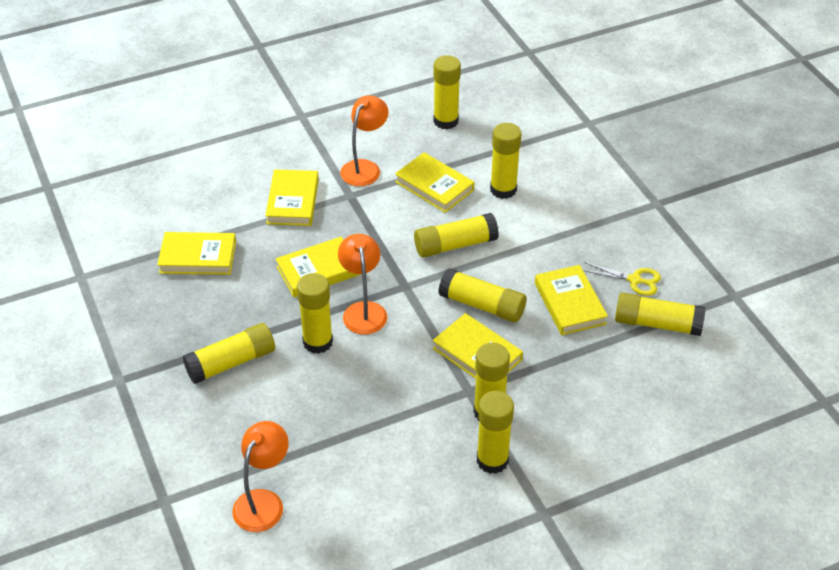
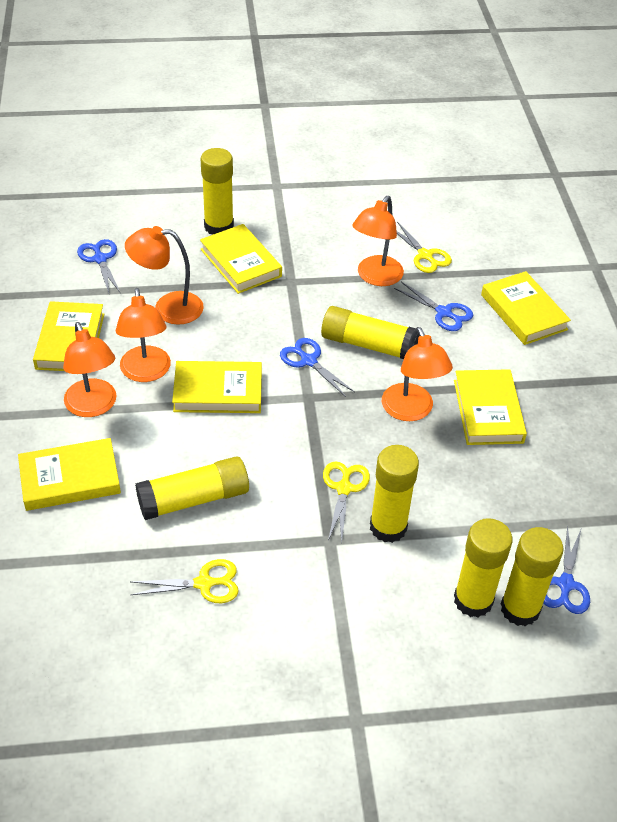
blue scissors: none = 0 -> [77,239,120,293] [280,338,355,397] [394,282,473,331] [543,525,590,614] = 4
orange lamp: [232,421,289,532] [338,234,387,335] [340,95,389,186] = 3 -> [63,322,116,417] [115,288,171,382] [125,226,204,325] [352,196,404,286] [382,327,453,421] = 5
yellow glue stick: [183,323,275,384] [297,273,333,354] [414,213,499,258] [433,55,461,129] [438,268,527,323] [474,343,510,421] [477,391,514,474] [490,123,522,199] [615,292,705,336] = 9 -> [135,456,249,520] [201,148,234,235] [321,306,420,359] [370,445,419,543] [454,518,512,618] [501,527,563,626] = 6
yellow scissors: [583,262,661,296] = 1 -> [131,559,239,603] [323,461,370,543] [397,222,452,273] = 3

